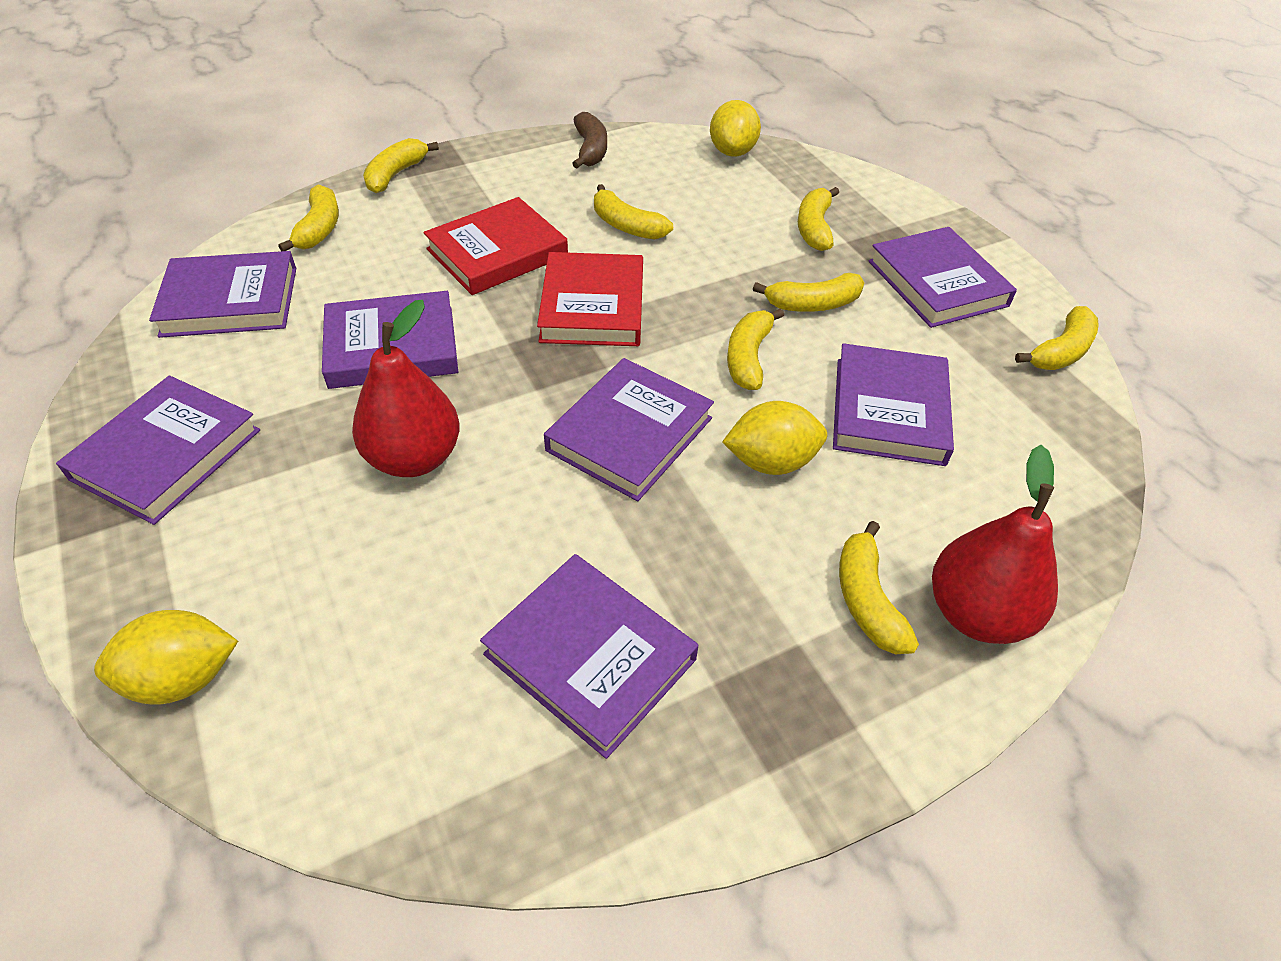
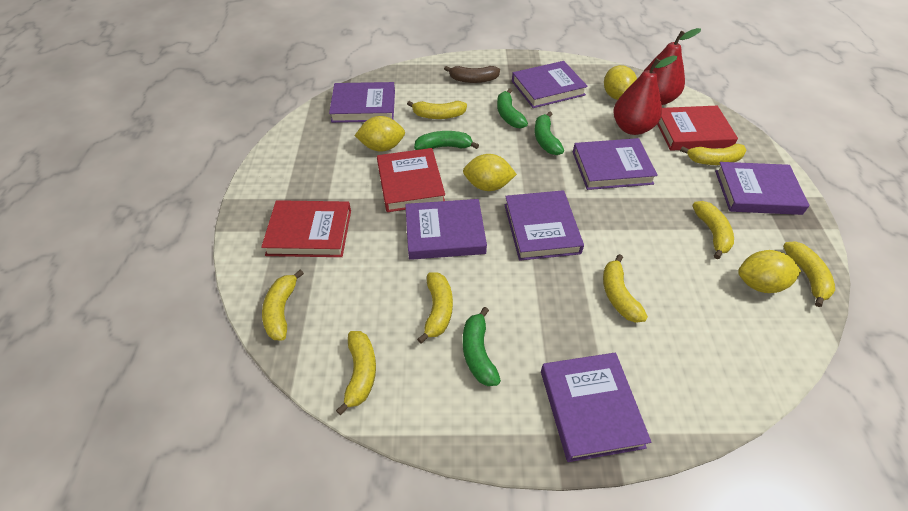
green banana: none = 0 -> [414,131,479,150] [463,307,501,386] [497,88,528,128] [534,111,564,155] = 4
red book: [423,197,568,295] [537,252,643,346] = 2 -> [261,200,351,257] [377,148,445,212] [657,106,738,151] = 3
yellow lemon: [94,610,238,704] [710,100,761,157] [722,401,827,475] = 3 -> [354,116,405,152] [463,154,517,191] [604,65,637,100] [738,250,801,293] = 4

